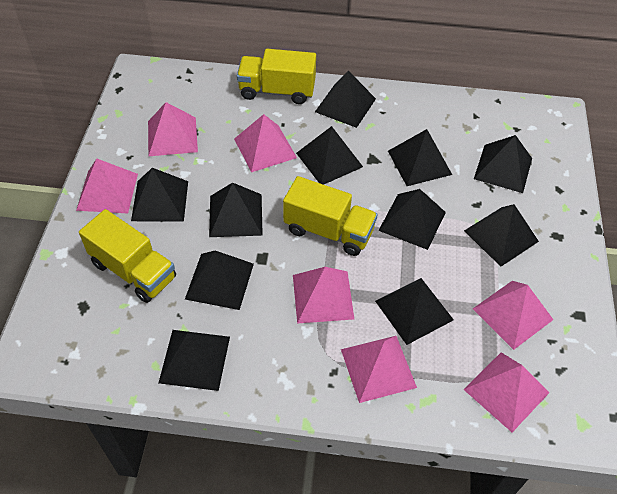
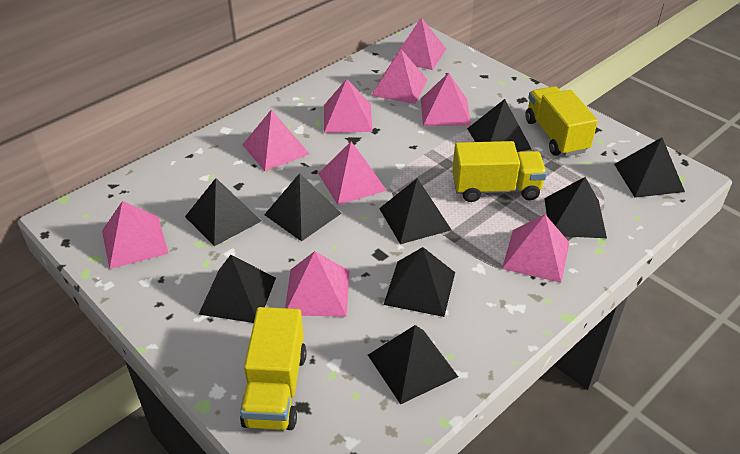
black pyramid: [131,168,188,222] [159,330,230,391] [185,250,254,310] [209,183,263,237] [296,126,363,185] [315,71,376,128] [375,278,454,345] [378,189,446,250] [388,129,452,186] [464,204,539,267] [474,135,532,193] = 11 -> [185,178,261,246] [199,255,276,323] [264,173,342,241] [368,325,458,405] [379,178,452,244] [384,247,455,317] [467,99,531,152] [544,177,607,238] [614,138,685,198] = 9
pink pyramid: [76,158,138,213] [148,102,198,156] [234,114,297,172] [293,267,354,324] [341,336,417,403] [463,352,549,432] [473,281,553,350] = 7 -> [102,201,169,269] [242,109,309,171] [285,251,350,317] [318,142,387,205] [324,79,373,133] [371,49,427,104] [392,17,446,70] [421,73,471,126] [502,214,570,283] = 9

